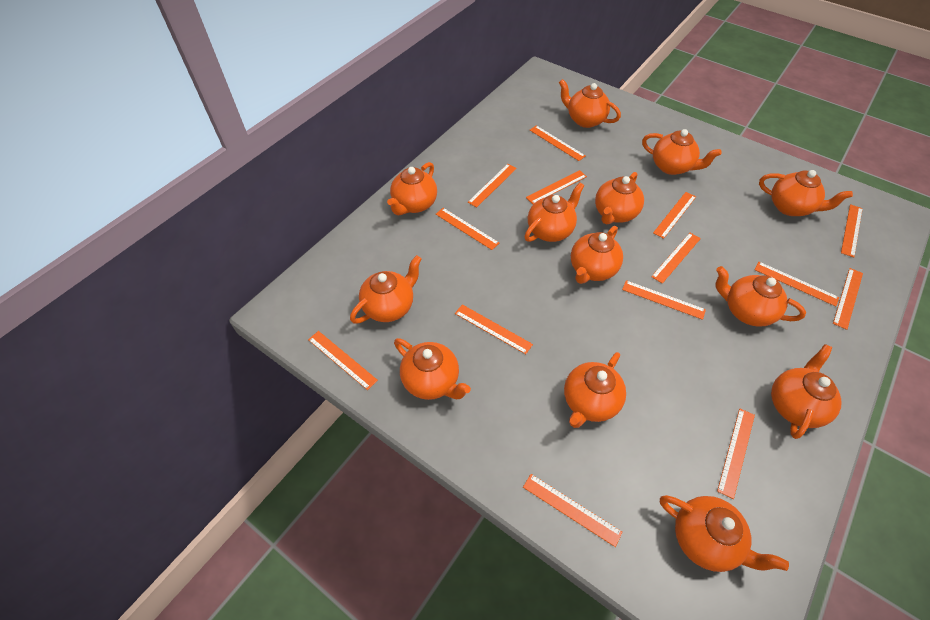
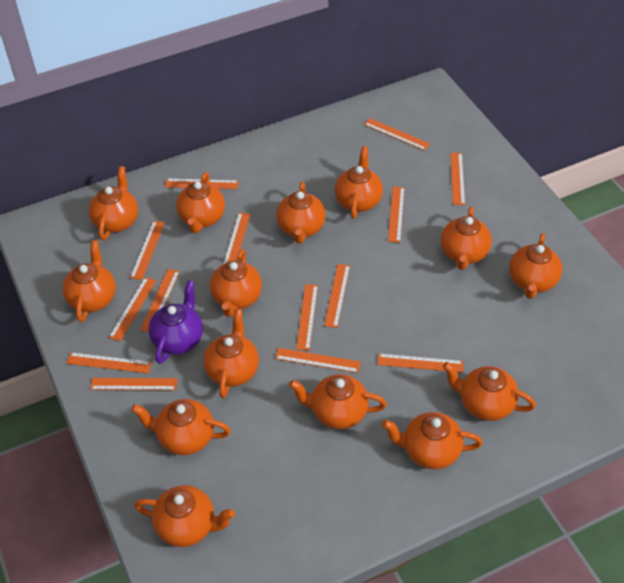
orange teapot: [350,255,422,324] [387,162,437,215] [394,338,471,400] [524,183,585,242] [559,79,621,128] [564,352,626,428] [571,226,623,284] [595,172,644,225] [642,129,722,175] [660,495,789,572] [716,266,806,327] [759,170,853,216] [771,344,841,439] = 13 -> [63,240,116,322] [89,166,138,240] [131,399,231,455] [134,485,235,547] [176,172,225,233] [203,309,259,398] [210,249,262,317] [276,182,326,244] [289,374,387,429] [335,146,383,219] [382,412,483,469] [441,206,492,270] [443,362,536,421] [509,233,562,299] = 14
purple teapot: none = 0 -> [148,280,203,364] = 1

